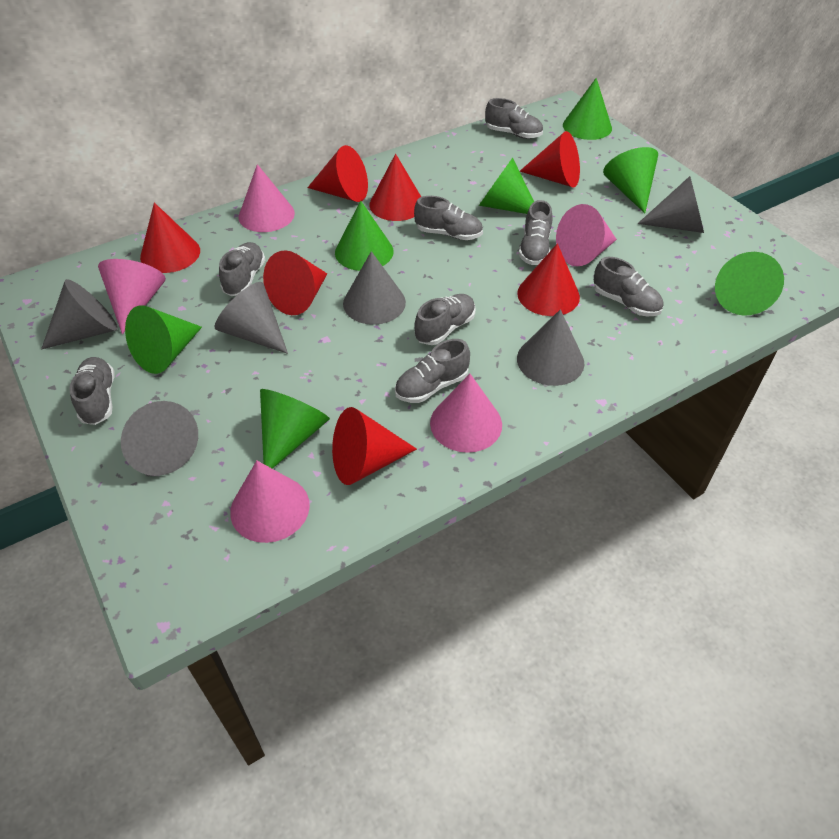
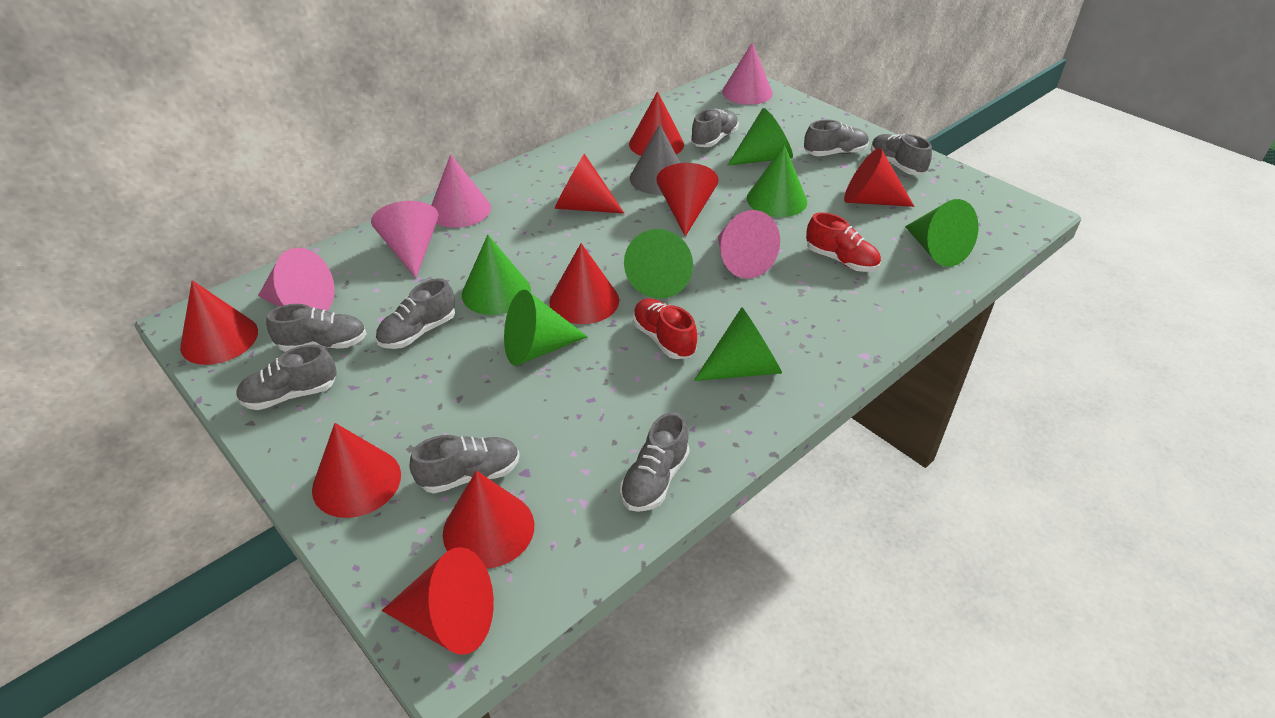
grey cone: [41,279,117,350] [121,401,198,476] [215,282,288,354] [343,251,406,325] [517,309,584,386] [638,176,704,233] = 6 -> [630,124,680,195] = 1
red cone: [140,203,200,273] [263,250,327,315] [307,145,368,202] [332,407,417,485] [369,154,421,221] [517,243,580,316] [520,131,580,188] = 7 -> [180,280,258,365] [312,423,401,518] [382,547,494,655] [443,471,534,569] [549,243,619,324] [554,154,624,213] [629,91,684,156] [656,163,719,237] [844,148,914,207] = 9
red shoe: none = 0 -> [633,298,697,359] [806,212,881,272] = 2

